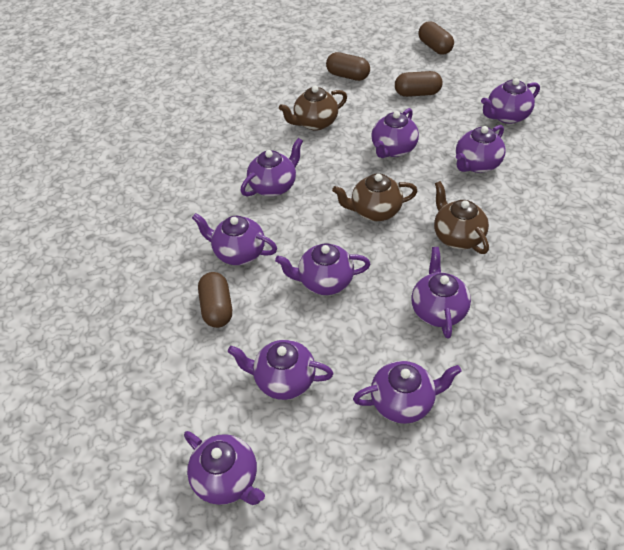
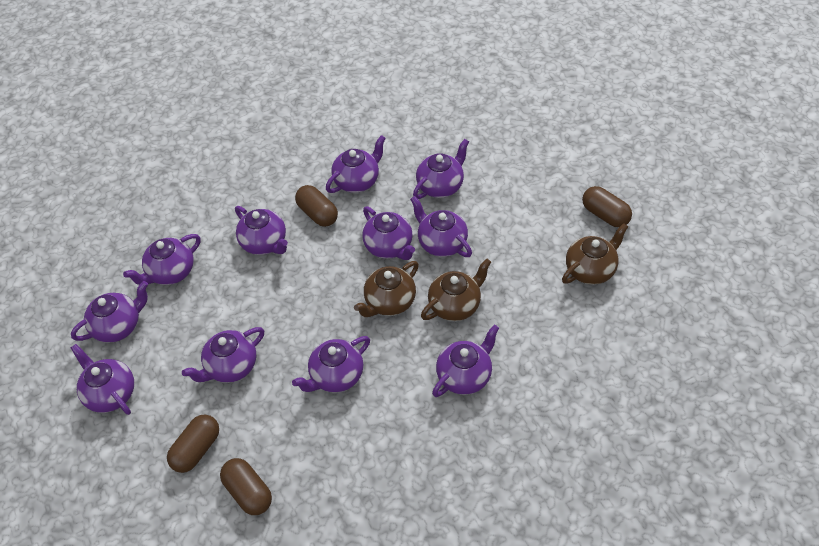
purple teapot: [184,431,265,505] [192,213,277,265] [228,340,333,400] [240,138,303,197] [275,243,370,295] [353,361,461,424] [371,108,419,158] [411,247,471,339] [456,125,506,173] [481,78,540,124] = 10 -> [71,281,148,343] [71,344,134,415] [123,234,201,285] [182,327,264,383] [235,206,288,255] [292,336,370,393] [326,135,386,193] [362,206,415,260] [410,196,472,257] [413,139,469,199] [432,325,499,397] = 11

